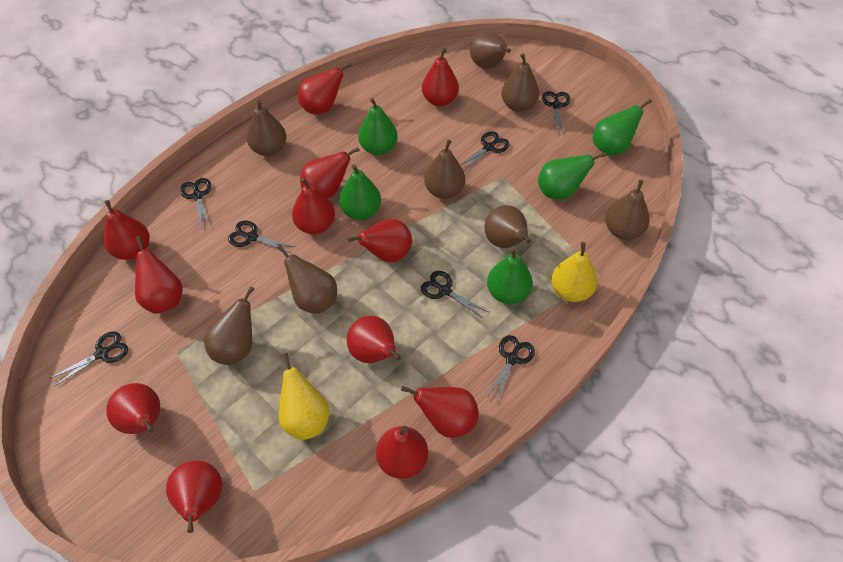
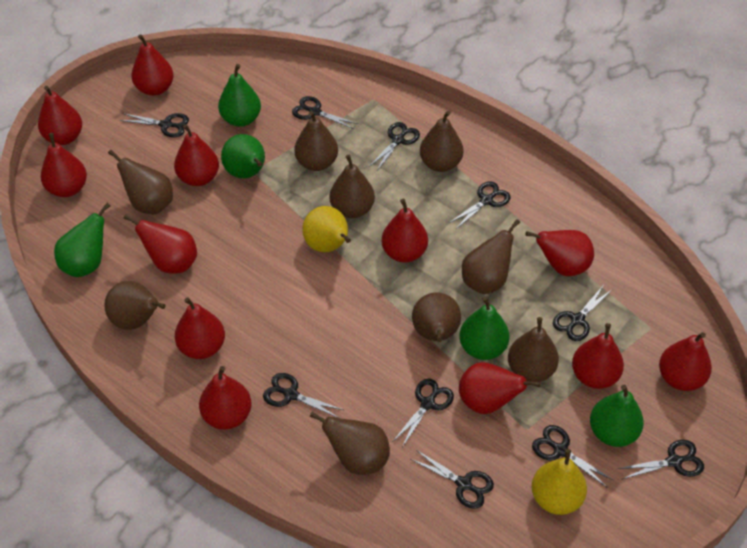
black scissors: [51,331,128,387] [180,178,211,230] [228,221,295,253] [421,271,488,319] [460,131,510,171] [486,335,535,402] [542,91,571,133] = 7 -> [120,113,189,138] [263,373,344,418] [292,96,358,129] [369,122,420,170] [393,379,454,447] [410,450,494,509] [449,182,510,229] [532,425,613,488] [553,285,613,341] [618,440,704,479] = 10
brown pear: [204,286,254,365] [246,100,286,156] [277,245,337,314] [424,140,465,199] [470,31,511,69] [484,205,531,248] [501,53,539,112] [605,180,649,240] = 8 -> [104,281,166,330] [108,150,173,214] [294,111,338,171] [309,412,390,475] [330,155,375,218] [412,293,461,342] [420,111,463,172] [462,219,520,294] [508,317,559,382] = 9

